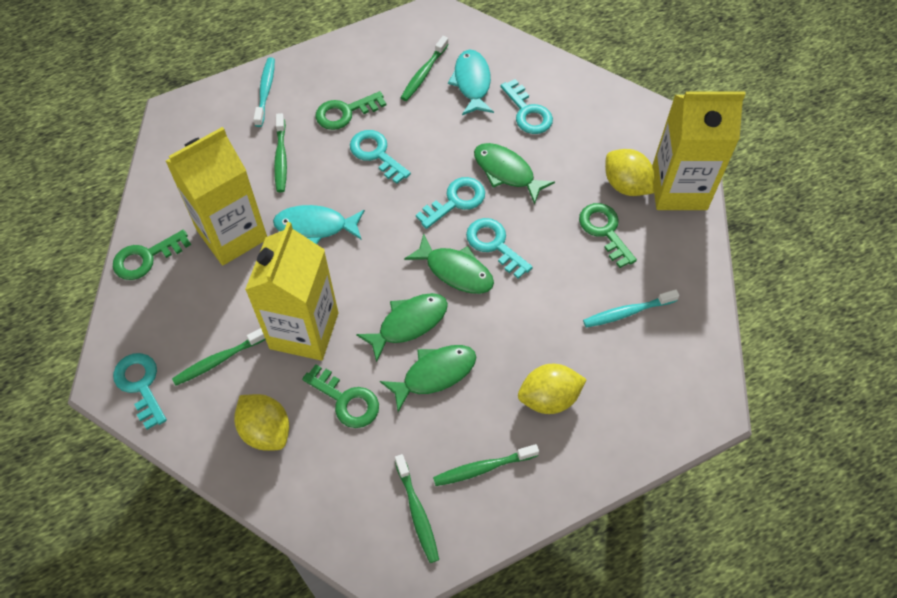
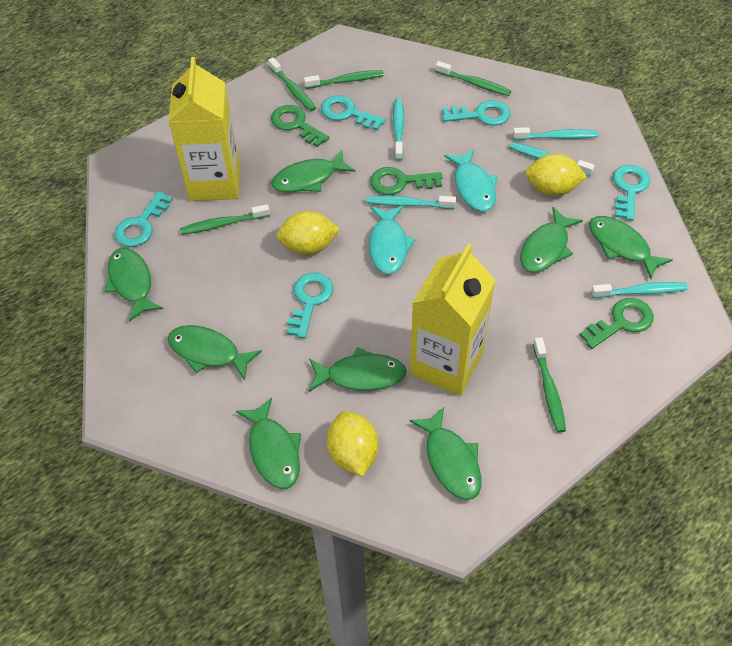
green fish: [356,293,448,363] [380,345,476,412] [404,233,494,294] [474,143,555,205] = 4 -> [105,248,163,322] [168,325,262,380] [236,397,301,489] [271,150,355,192] [309,347,407,392] [409,407,482,500] [520,207,583,273] [589,216,673,279] = 8
green key: [113,230,191,280] [302,364,379,428] [315,91,386,130] [579,203,637,268] = 4 -> [271,105,329,147] [370,167,443,195] [580,298,654,349] = 3
turquoise toothbrush: [253,57,275,127] [583,289,679,328] = 2 -> [366,195,456,209] [393,98,404,161] [510,142,595,176] [513,127,598,140] [591,282,688,298] = 5
yellow carton: [166,127,267,265] [245,222,338,361] [652,91,746,210] = 3 -> [168,57,240,201] [410,244,496,396] = 2

